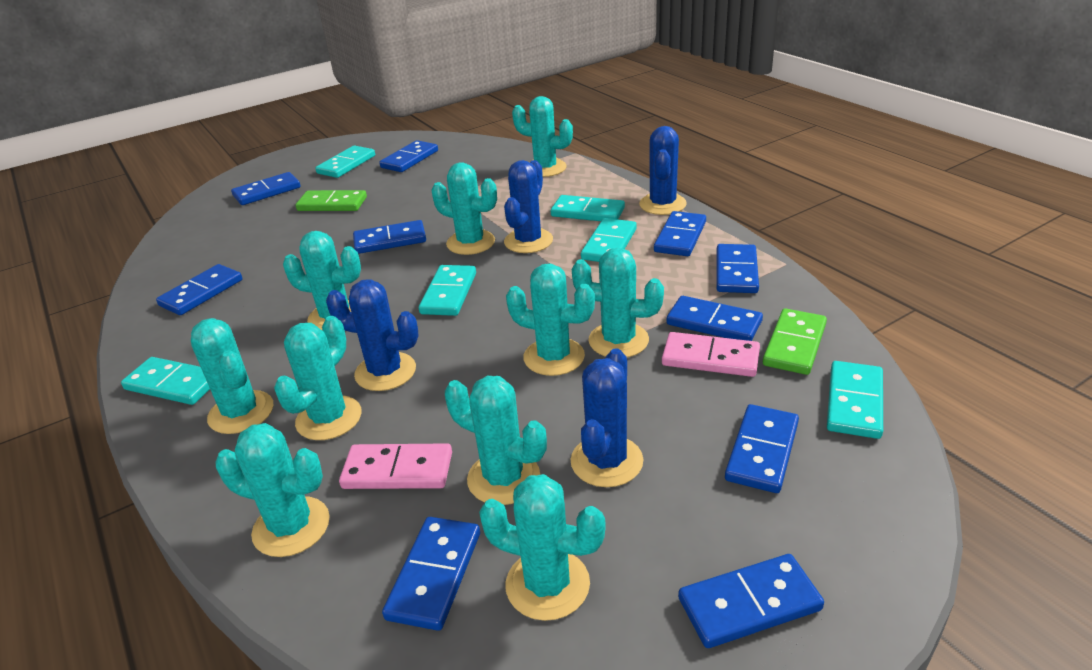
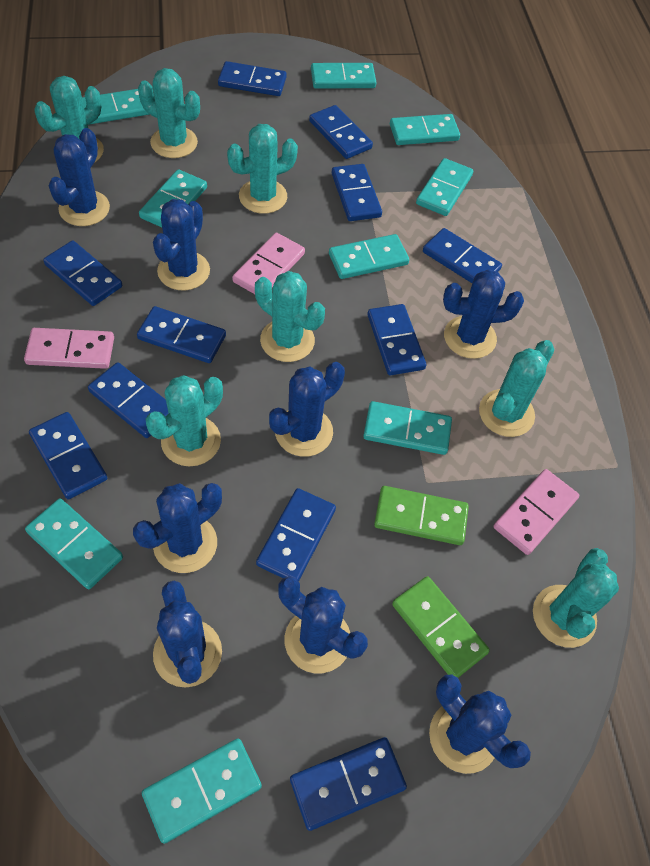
blue cactus: [326,279,419,391] [504,160,553,253] [570,348,644,487] [639,126,687,215] = 4 -> [49,128,110,226] [133,483,222,573] [153,199,210,291] [153,581,222,688] [269,362,345,457] [278,576,368,674] [429,674,531,774] [443,269,524,359] = 8
blue domino: [156,264,242,315] [231,172,300,205] [353,220,426,254] [379,140,438,172] [382,517,480,631] [654,211,706,256] [667,296,763,341] [678,554,824,648] [717,244,759,293] [725,404,799,493] = 10 -> [29,412,107,499] [43,240,122,306] [88,362,169,438] [137,306,226,363] [218,61,287,96] [256,488,336,582] [290,737,407,831] [309,105,373,159] [332,164,382,221] [367,304,426,375] [423,228,502,283] = 11
pink domino: [339,443,452,489] [662,332,760,377] = 2 -> [24,328,114,369] [232,233,305,294] [494,469,579,555] = 3
turquoise cactus: [191,318,273,434] [216,423,330,557] [274,316,362,440] [283,231,361,331] [432,162,497,255] [445,376,547,505] [479,474,606,621] [506,264,595,376] [512,96,573,177] [572,248,664,357] = 10 -> [34,76,104,162] [138,68,200,158] [146,375,223,466] [227,124,298,214] [255,271,325,362] [479,340,554,437] [533,548,619,648] = 7
turquoise domino: [121,357,210,405] [315,145,375,178] [419,265,476,316] [551,195,625,221] [581,218,637,262] [827,361,883,439] = 6 -> [25,499,123,589] [82,89,150,124] [139,169,207,227] [142,738,262,844] [311,63,376,89] [329,234,409,279] [363,401,452,455] [390,114,460,145] [416,158,473,216] = 9

